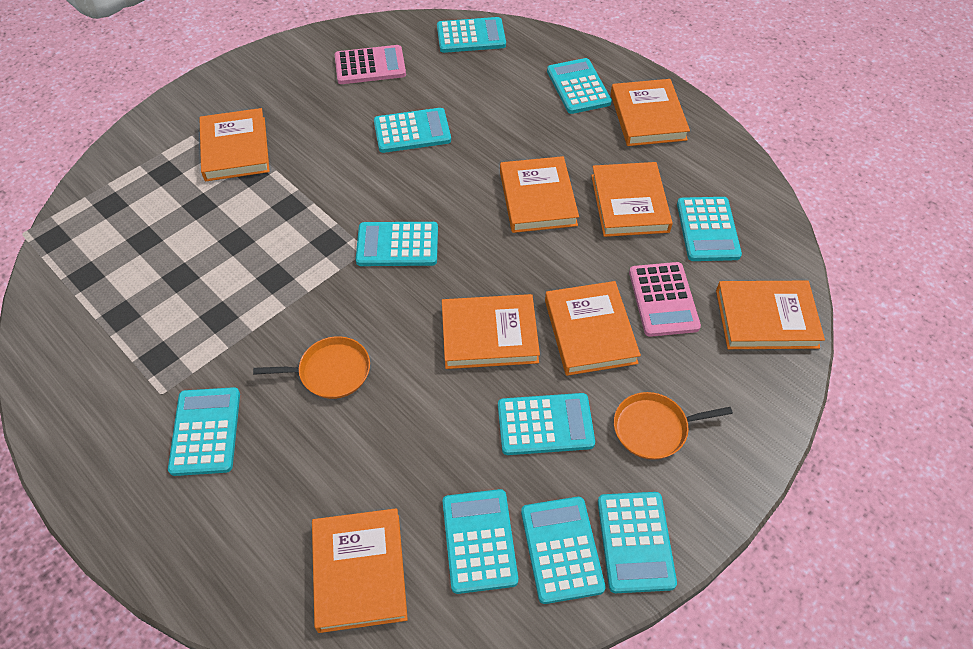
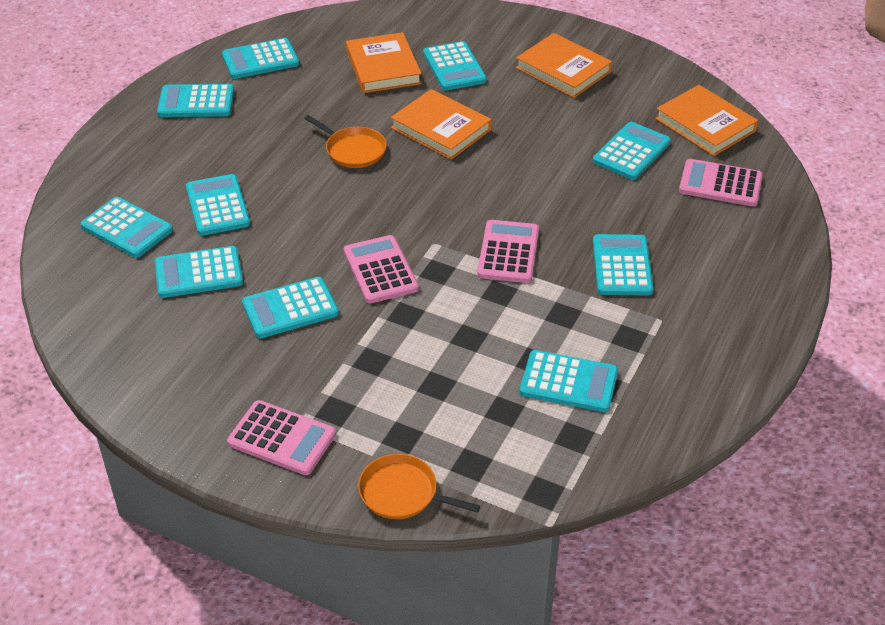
orange book: [199,108,270,181] [312,508,408,633] [442,294,540,369] [500,156,579,233] [545,281,641,376] [591,162,673,237] [611,79,690,146] [716,281,825,349] = 8 -> [346,32,422,93] [391,89,492,160] [516,33,612,98] [655,85,758,156] = 4
pink calculator: [335,45,406,84] [629,262,701,337] = 2 -> [227,400,336,475] [344,235,419,303] [477,220,539,283] [679,159,763,207] = 4

